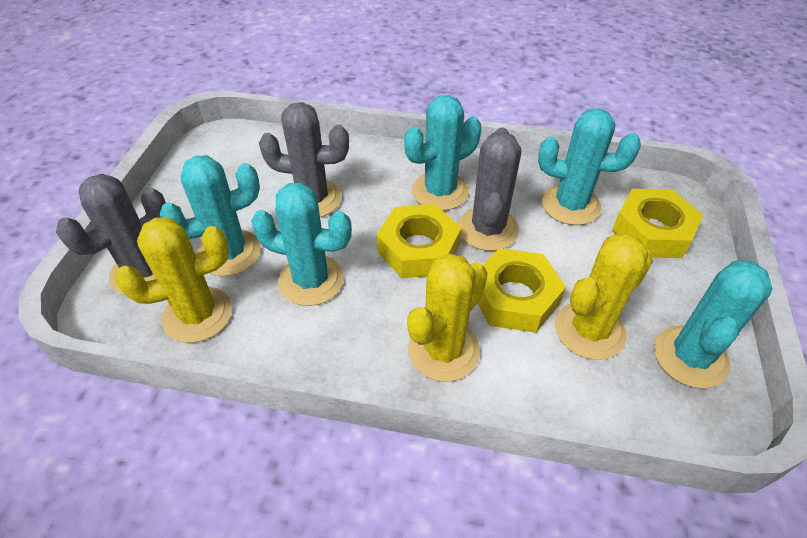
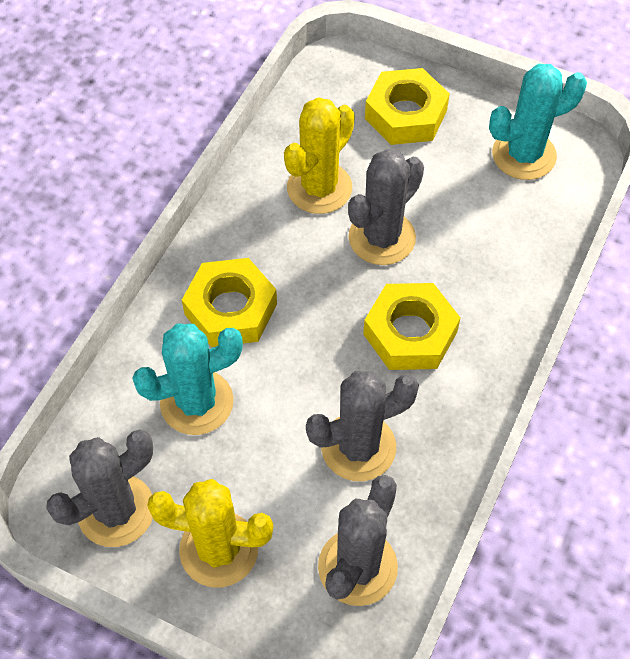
grey cactus: [56,174,166,295] [259,102,349,217] [458,128,521,251] = 3 -> [46,429,153,547] [306,371,419,481] [318,475,398,606] [348,149,424,265] = 4
turquoise cactus: [160,155,261,276] [251,182,352,306] [404,95,481,211] [538,108,641,225] [654,260,772,389] = 5 -> [132,323,243,435] [489,64,587,180] = 2
yellow cactus: [116,217,232,343] [407,253,488,382] [555,233,653,360] = 3 -> [147,479,273,588] [284,97,355,214] = 2

